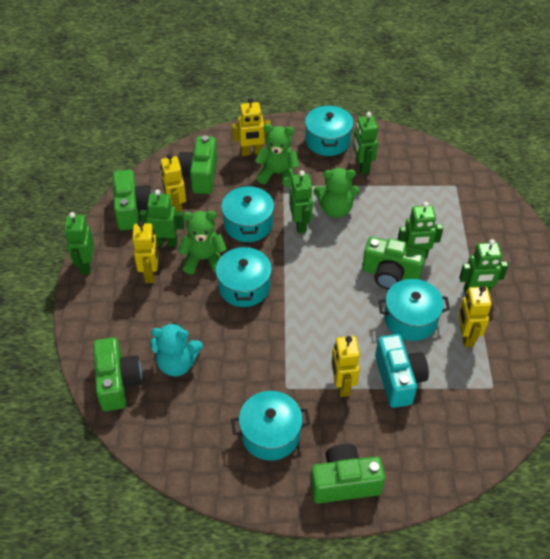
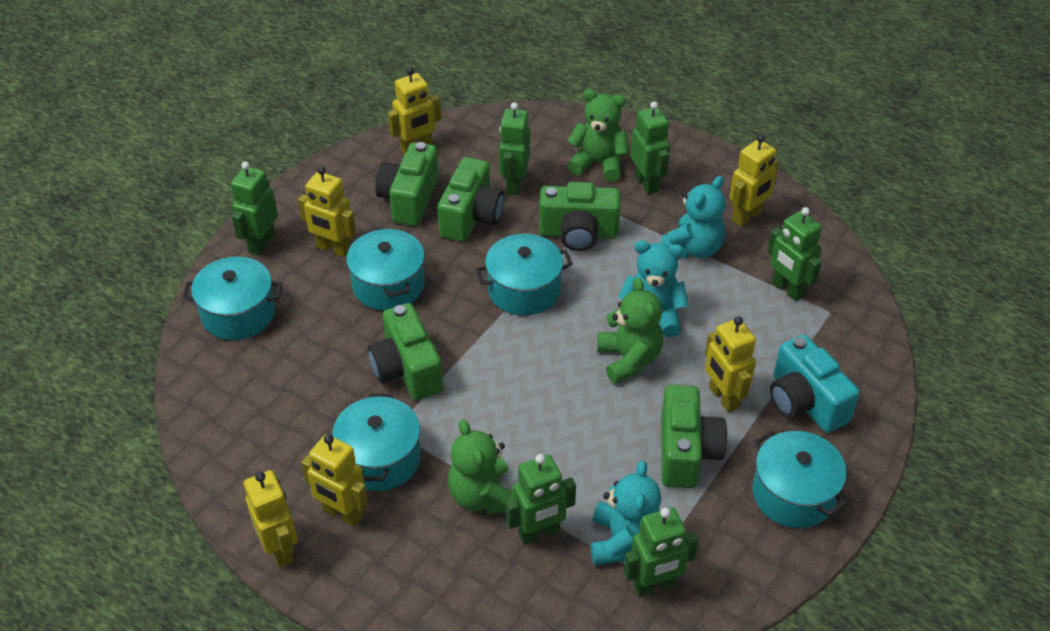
turquoise teddy bear: [150,322,203,377] = 1 -> [590,460,661,565] [618,240,689,337] [660,176,725,259] = 3
yellow robot: [132,221,158,283] [160,153,186,211] [232,97,271,156] [331,336,360,397] [458,285,492,347] = 5 -> [244,470,298,568] [298,166,356,257] [301,434,368,527] [388,67,442,155] [705,316,756,412] [730,134,779,227] = 6

